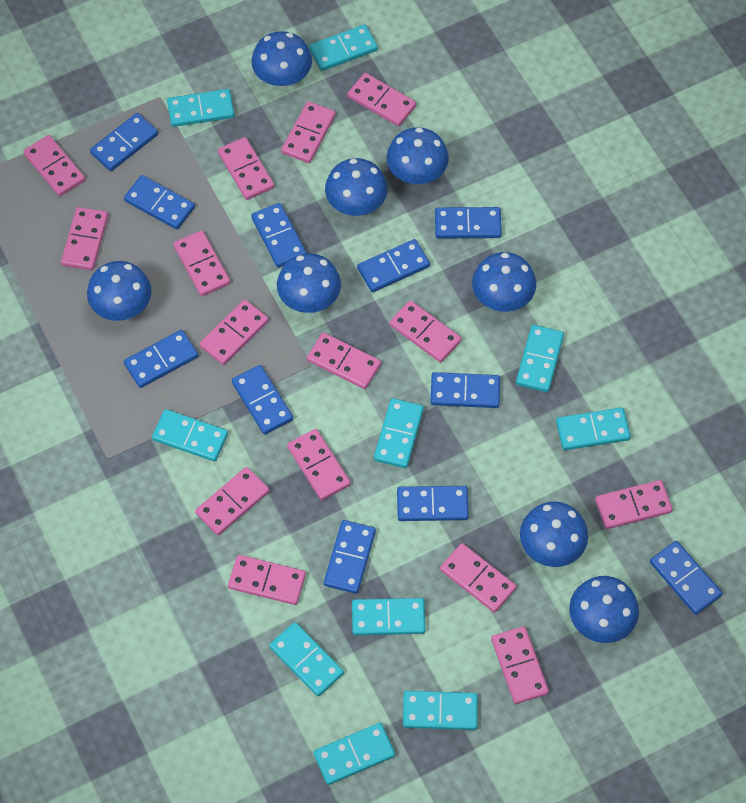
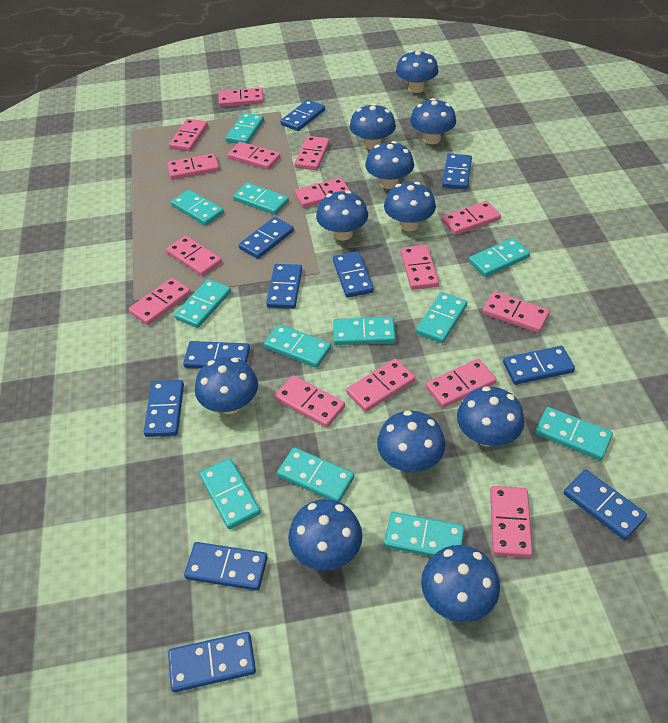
blue mushroom: [87,261,151,321] [251,31,312,87] [277,253,341,313] [325,158,388,216] [387,127,449,184] [472,252,536,312] [520,502,588,567] [569,576,639,643] = 8 -> [195,357,258,414] [288,499,362,571] [316,191,368,241] [350,103,396,149] [365,141,414,189] [377,410,445,472] [384,182,436,231] [396,50,439,93] [410,98,456,144] [421,545,500,622] [457,386,525,447] = 11
turquoise domino: [152,409,228,462] [167,89,235,127] [269,622,344,696] [309,24,378,71] [313,723,395,785] [352,598,425,635] [374,398,424,468] [403,691,478,730] [516,325,564,392] [556,407,631,450] = 10 -> [171,190,224,226] [174,279,231,328] [200,458,261,529] [226,113,264,144] [233,183,289,215] [264,324,331,368] [277,447,354,502] [333,317,396,345] [384,512,465,557] [416,292,467,343] [469,238,530,277] [535,407,613,460] = 12

